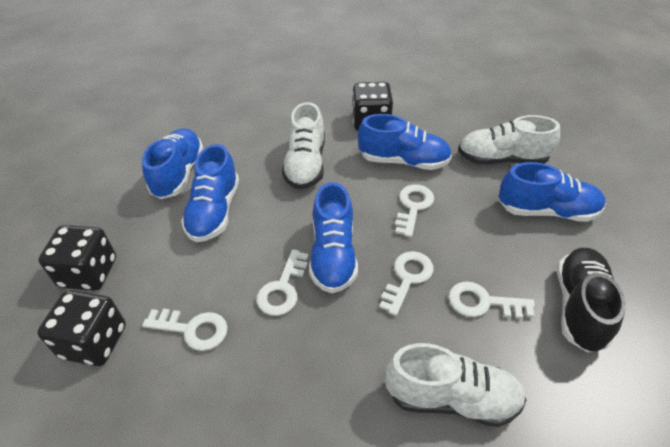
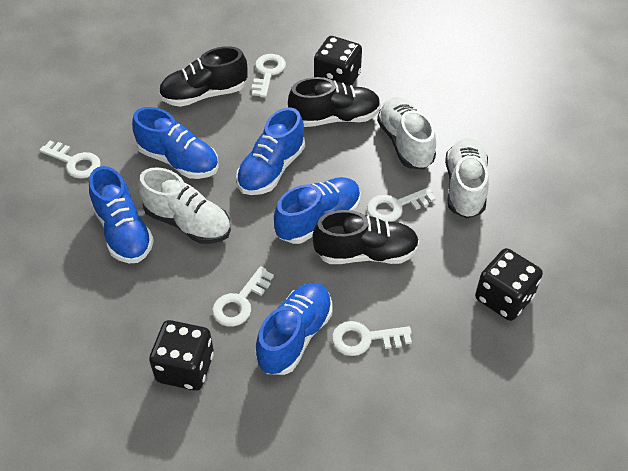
black shoe: [557,248,626,352] = 1 -> [159,46,248,107] [288,77,381,127] [312,210,419,264] = 3

